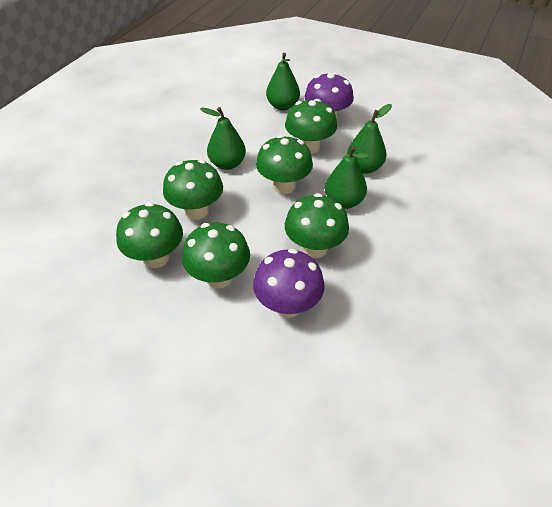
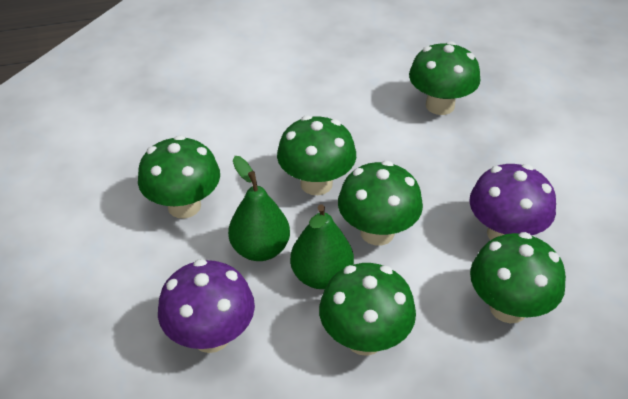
green pear: [200,107,246,170] [266,53,300,110] [325,146,369,209] [347,104,392,174] = 4 -> [228,156,290,261] [290,204,354,289] = 2

